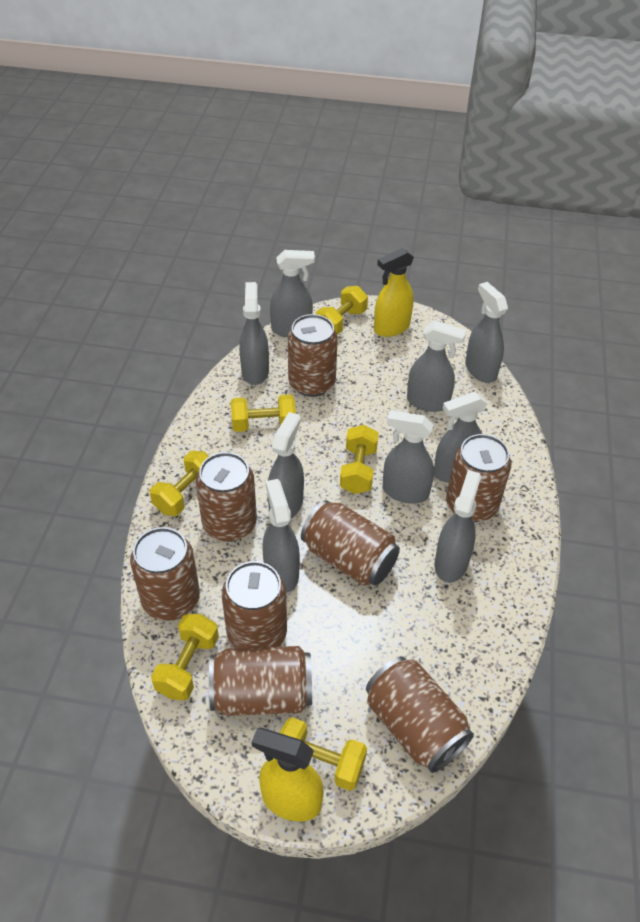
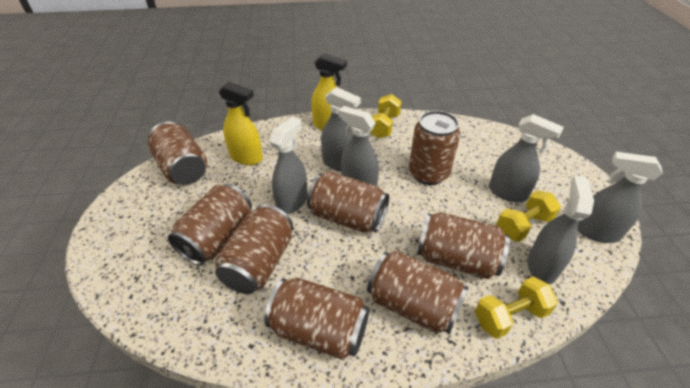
grey spray bottle: [239,282,269,385] [263,479,300,593] [268,412,304,519] [270,250,315,337] [383,410,434,504] [407,321,466,412] [434,392,487,483] [435,470,481,583] [465,282,508,383] = 9 -> [269,116,308,214] [321,87,361,172] [338,106,379,186] [489,114,564,202] [527,175,594,284] [577,152,663,243] = 6
yellow dumbbell: [150,451,209,516] [151,614,219,700] [231,394,296,432] [280,717,367,791] [316,286,368,335] [340,425,379,494] = 6 -> [370,94,402,138] [475,277,558,339] [497,190,561,242] = 3

